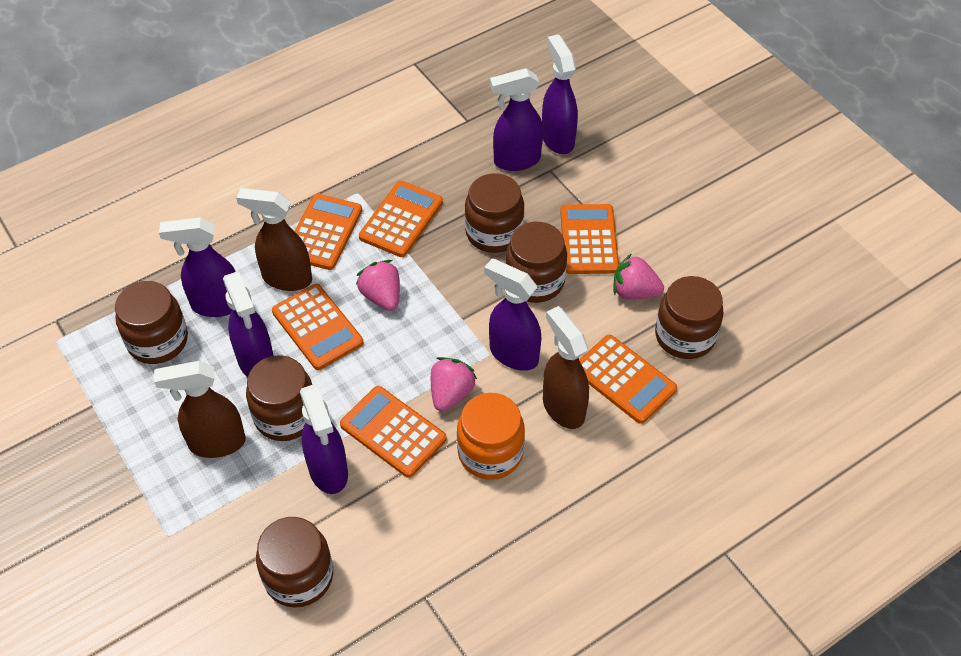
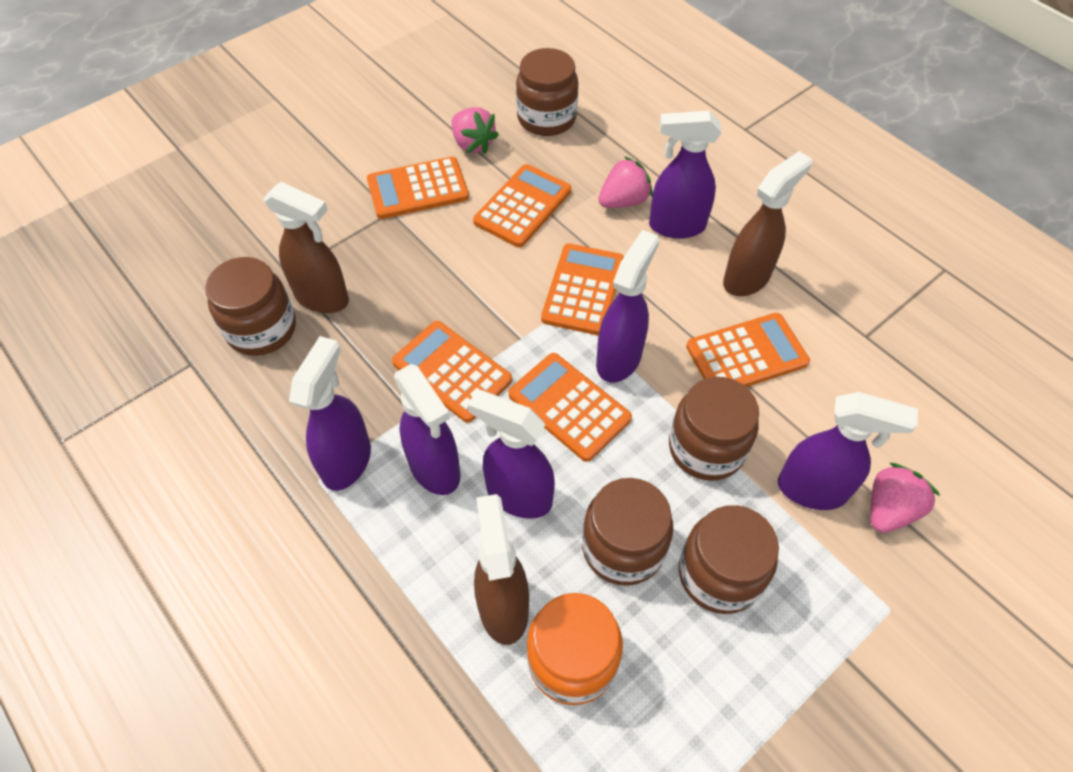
brown jar: [115,281,188,364] [246,355,312,441] [256,517,333,608] [465,173,524,253] [505,222,567,303] [655,276,724,359] = 6 -> [205,257,296,356] [516,48,578,136] [582,478,673,586] [669,377,759,481] [679,505,779,614] = 5

